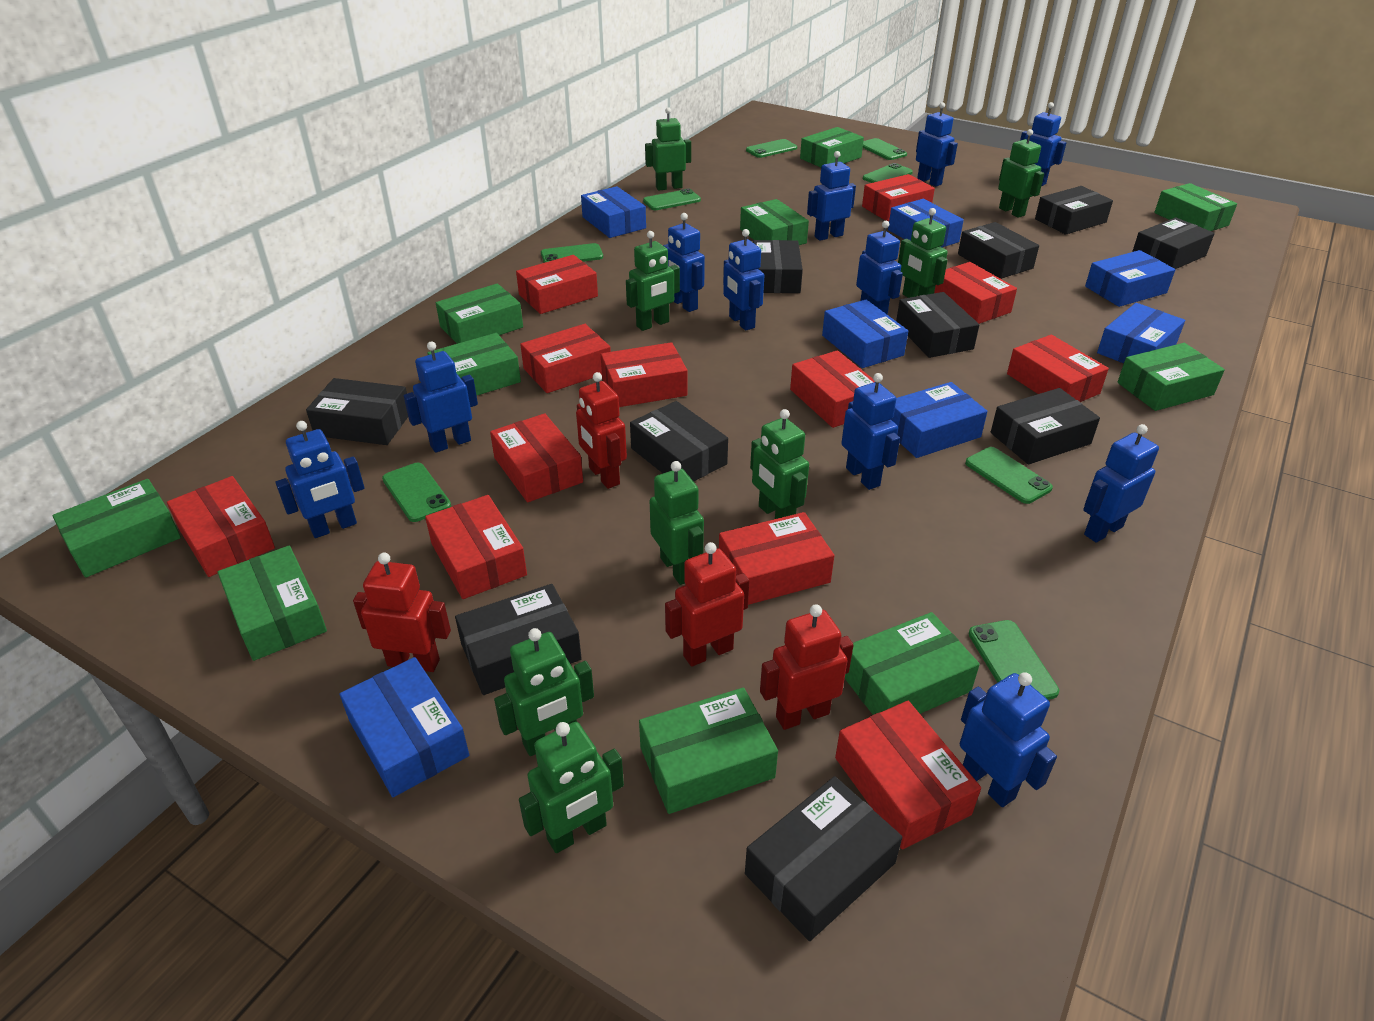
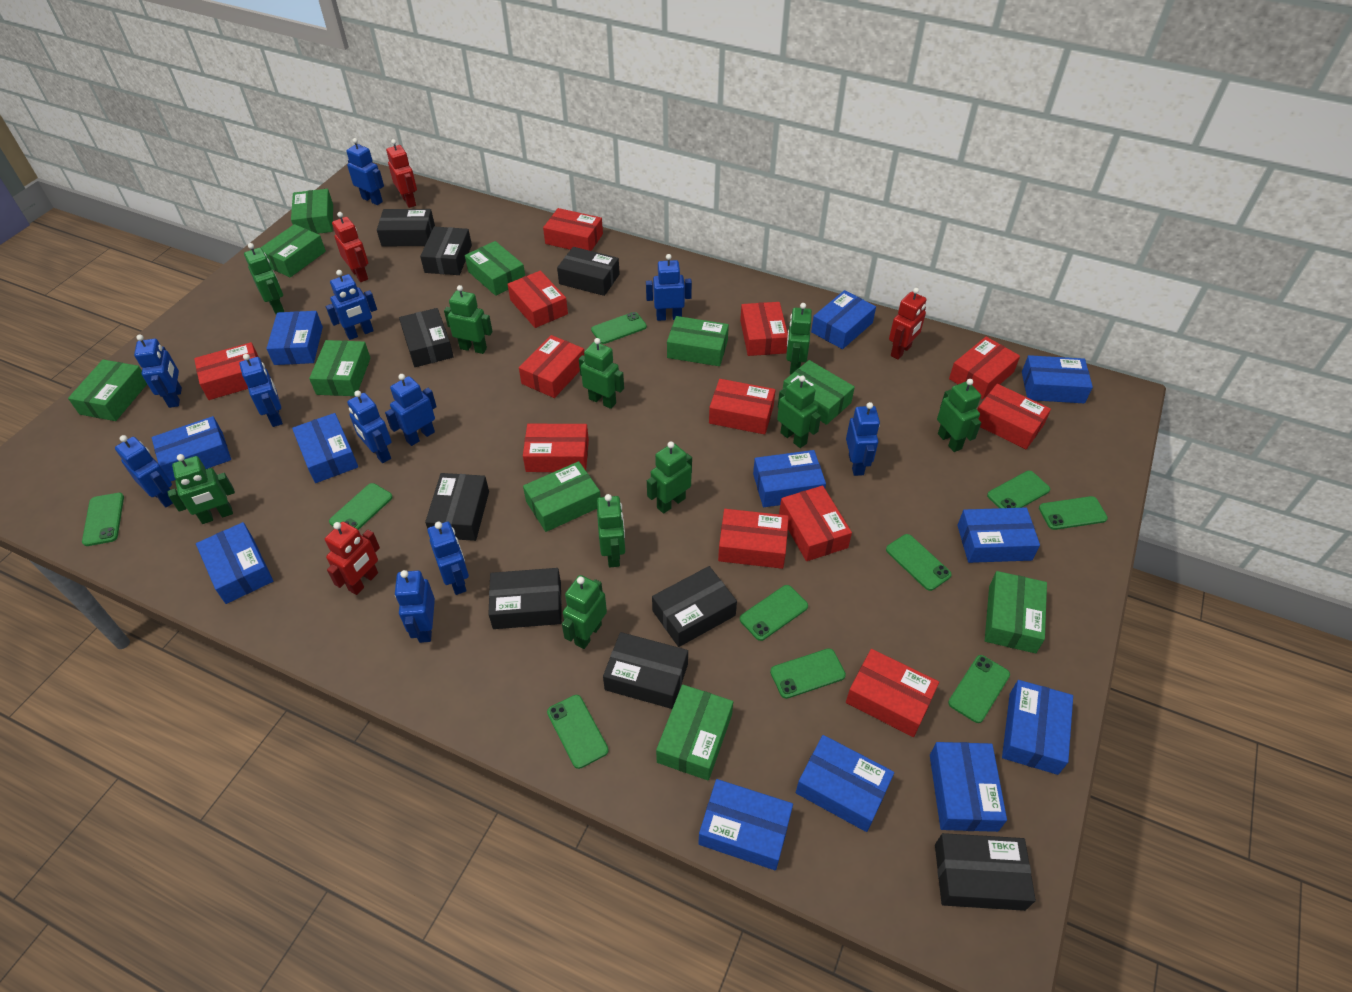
black box: [306,378,408,445] [455,584,582,695] [630,401,728,482] [745,776,902,941] [753,240,803,293] [896,292,979,358] [958,222,1039,279] [991,388,1100,465] [1035,186,1113,235] [1132,217,1215,269] = 10 -> [377,209,435,246] [399,308,454,367] [420,226,472,275] [425,473,489,541] [488,568,562,629] [557,247,620,296] [603,632,688,709] [652,566,737,647] [935,833,1036,911] = 9
blue box: [340,657,469,797] [581,186,646,238] [822,300,908,368] [888,199,964,248] [891,382,987,458] [1085,250,1175,307] [1097,303,1185,364] = 7 -> [152,416,231,481] [196,522,273,604] [266,311,323,365] [292,413,358,483] [698,779,793,870] [753,450,826,507] [796,735,894,832] [811,290,876,349] [930,742,1007,832] [957,508,1040,563] [1002,680,1073,775] [1022,355,1093,403] = 12
green phone: [382,463,451,522] [541,243,603,263] [643,188,701,210] [746,139,797,158] [863,138,907,160] [863,163,913,183] [965,447,1053,504] [969,620,1059,700] = 8 -> [82,493,124,546] [329,483,392,530] [547,695,609,769] [591,312,647,344] [740,585,808,641] [770,648,846,699] [886,534,952,591] [948,655,1010,723] [987,471,1050,508] [1039,496,1108,530] = 10
green robot: [494,628,594,756] [519,722,624,853] [626,231,680,331] [645,107,691,191] [650,461,704,585] [750,409,809,519] [898,208,948,298] [998,129,1044,218] = 8 -> [167,454,235,524] [244,243,284,314] [444,285,493,354] [562,575,607,649] [579,338,624,409] [597,494,625,567] [647,442,692,514] [777,375,821,448] [786,303,812,375] [937,379,981,452] = 10

